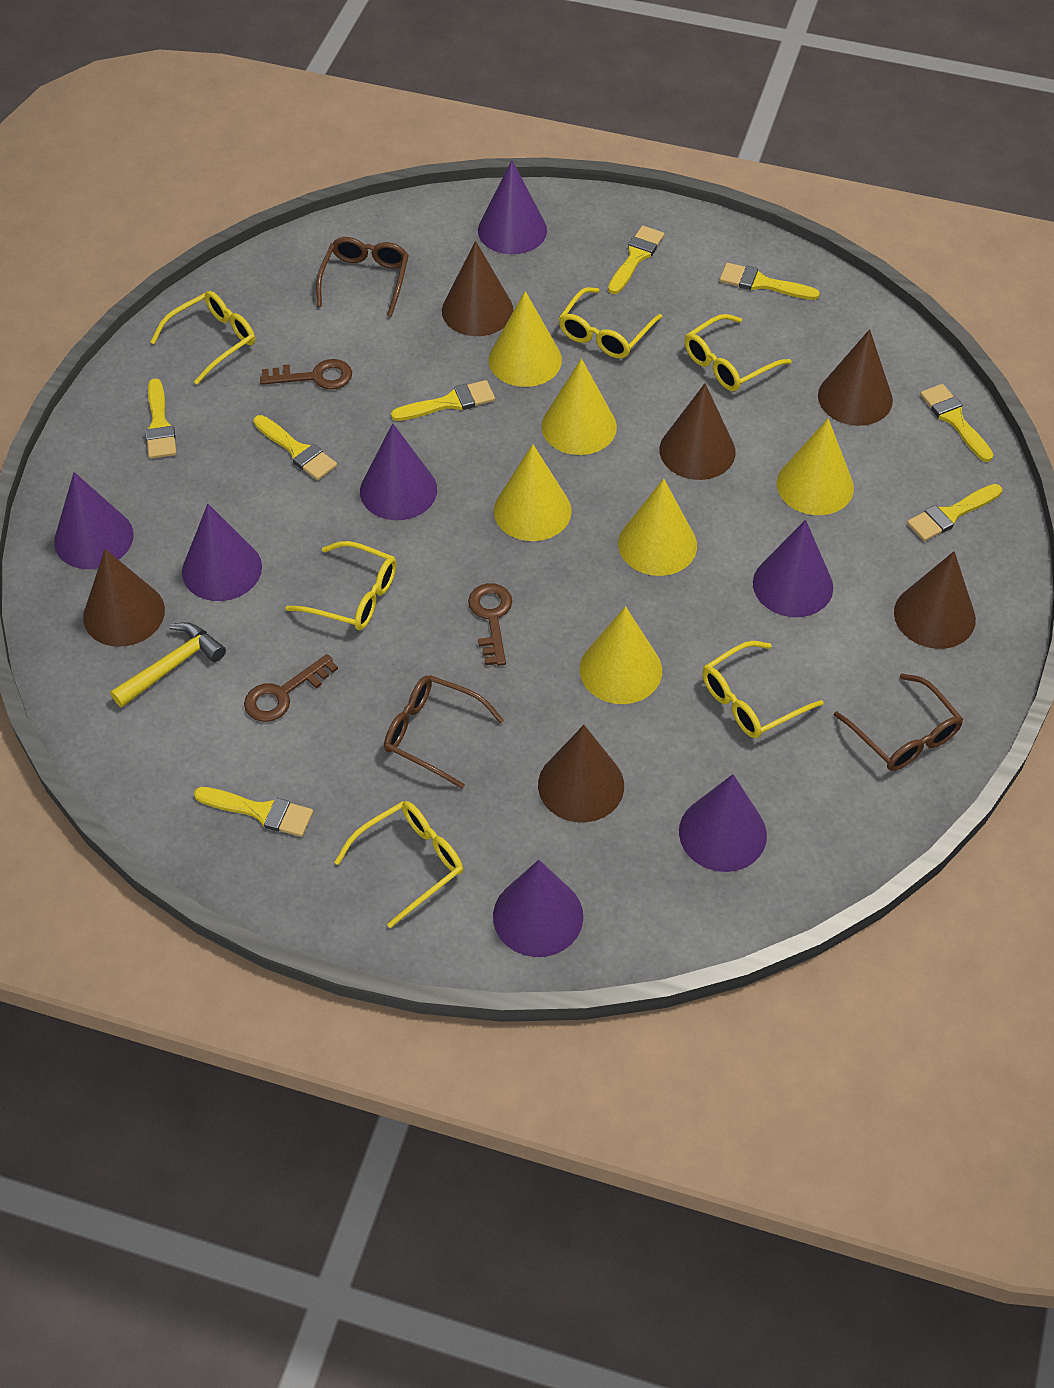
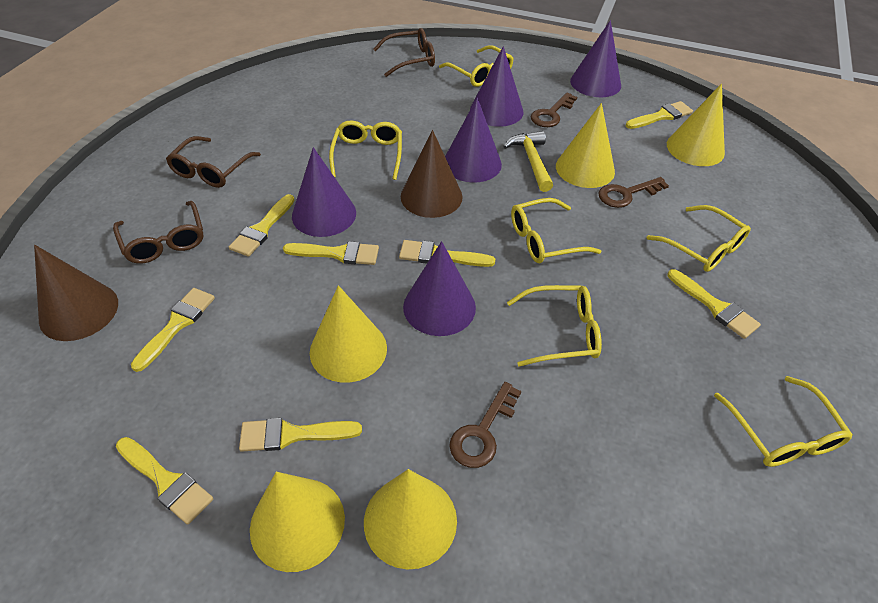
brown cone: [83,549,165,647] [442,241,514,336] [538,725,624,822] [660,383,736,480] [818,329,893,426] [894,551,976,649] = 6 -> [34,245,118,341] [401,130,463,218] = 2
purple cone: [54,472,134,569] [182,504,262,601] [360,423,437,520] [478,160,547,254] [493,860,583,957] [679,774,767,872] [753,520,833,617] = 7 -> [292,147,356,237] [403,241,476,336] [445,97,502,183] [470,46,523,127] [570,20,621,97] = 5
yellow cone: [489,291,562,387] [494,444,572,541] [541,358,617,455] [580,606,662,704] [618,478,697,576] [777,418,854,515] = 6 -> [250,472,345,572] [310,285,387,383] [364,469,457,569] [556,103,615,188] [667,83,725,166] = 5

